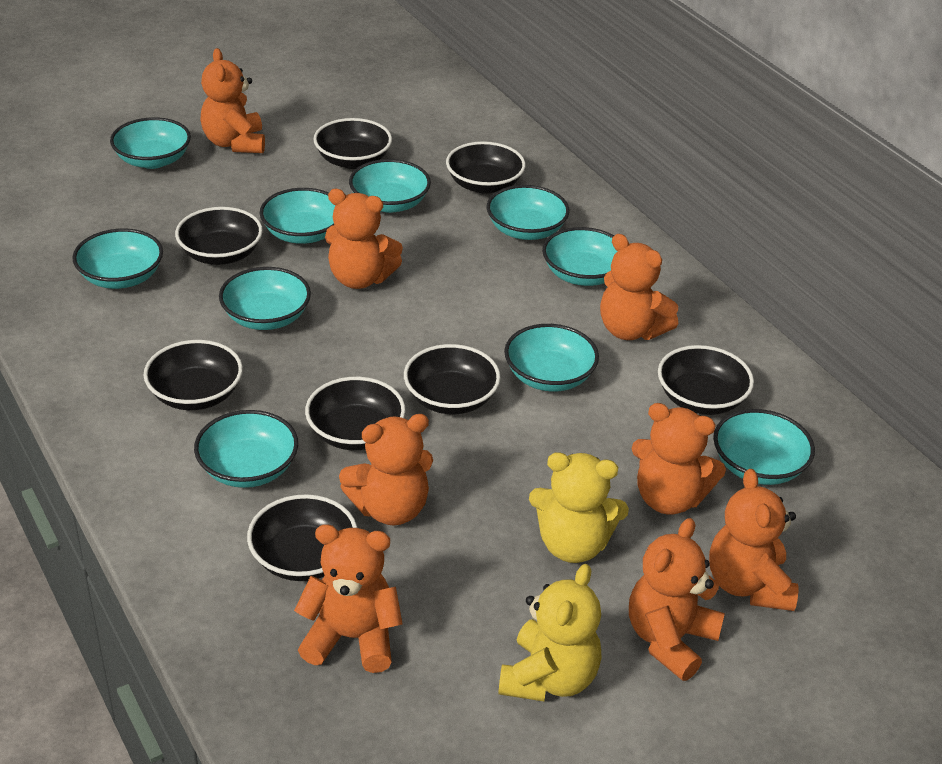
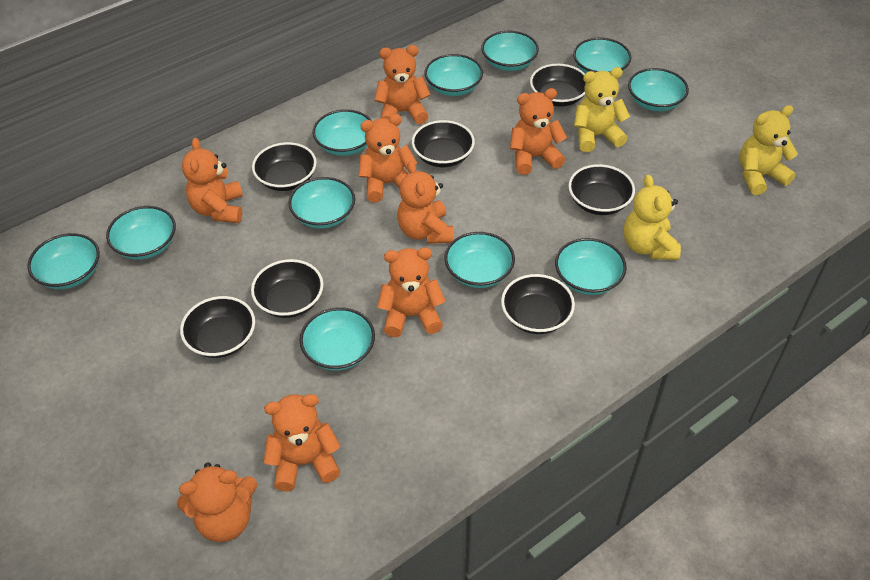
black bowl: [143,340,243,410] [175,207,263,265] [247,494,358,581] [305,377,405,450] [313,118,392,169] [404,344,501,414] [446,141,526,194] [658,345,754,415] = 8 -> [180,296,255,358] [251,259,323,318] [252,142,317,191] [412,120,475,167] [501,274,575,334] [530,64,585,107] [568,164,635,215] = 7
turquoise bowl: [72,229,163,289] [110,117,191,169] [194,410,298,488] [219,267,311,330] [260,188,336,244] [349,159,431,213] [487,185,570,240] [504,324,599,392] [542,227,617,286] [713,409,815,485] = 10 -> [27,233,100,289] [106,206,176,260] [288,177,355,229] [300,307,375,371] [312,109,372,156] [425,54,483,96] [444,232,515,288] [481,31,539,71] [555,238,627,295] [573,38,631,74] [628,68,689,111] = 11
yellow teddy bear: [498,564,601,701] [529,452,629,563] = 2 -> [574,67,630,152] [624,175,681,260] [740,105,798,195] = 3

